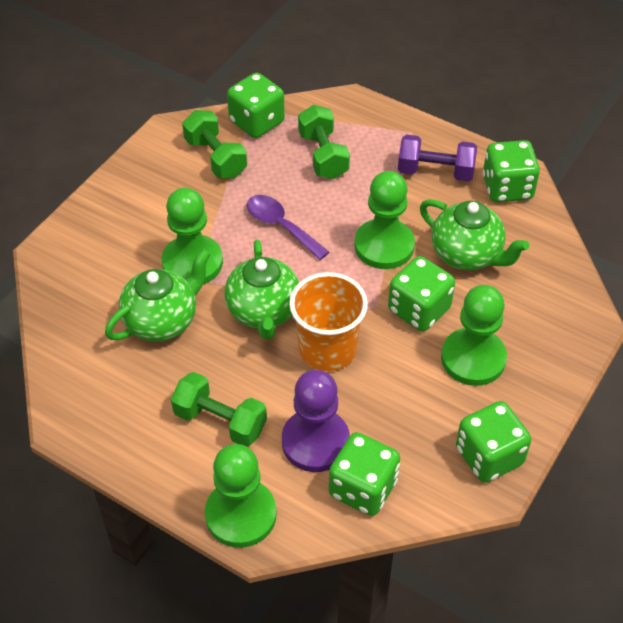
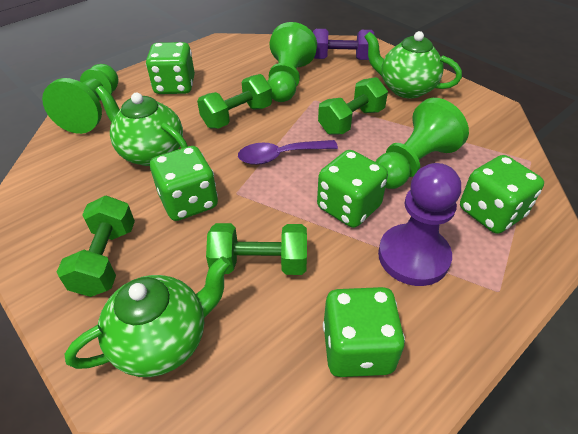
green dumbbell: [171,372,267,447] [182,110,247,178] [298,105,350,179] = 3 -> [57,195,135,297] [197,74,272,129] [206,223,307,275] [318,77,388,135] = 4
green pawn: [162,188,223,284] [205,444,277,548] [354,171,415,269] [441,285,507,386] = 4 -> [42,64,118,134] [267,22,317,102] [376,98,469,189] = 3
orange cup: [289,272,368,371] = 1 -> none = 0

